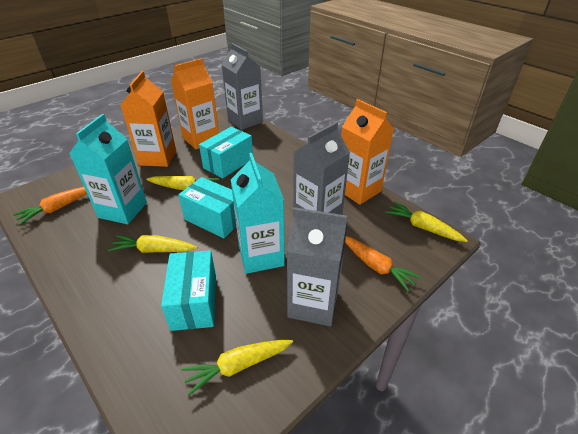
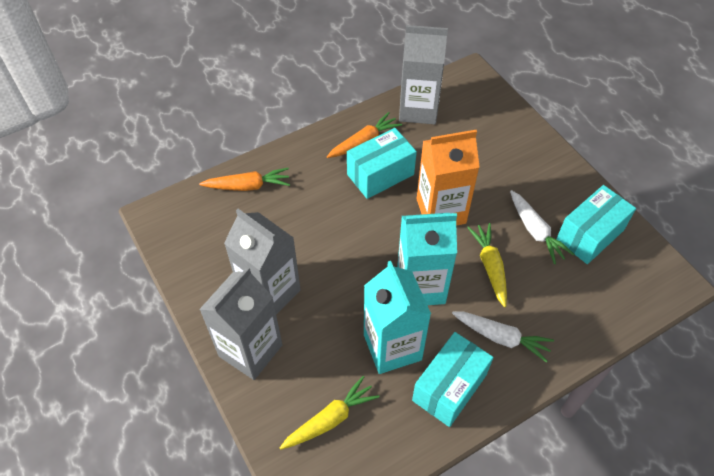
orange carton: [120,71,176,167] [171,58,219,149] [341,99,394,205] = 3 -> [417,130,480,226] = 1
white carrot: none = 0 -> [452,311,554,363] [510,190,574,264] = 2
yellow carrot: [108,235,198,253] [146,176,219,190] [181,340,293,396] [385,202,468,242] = 4 -> [280,376,379,450] [467,223,507,307] = 2

